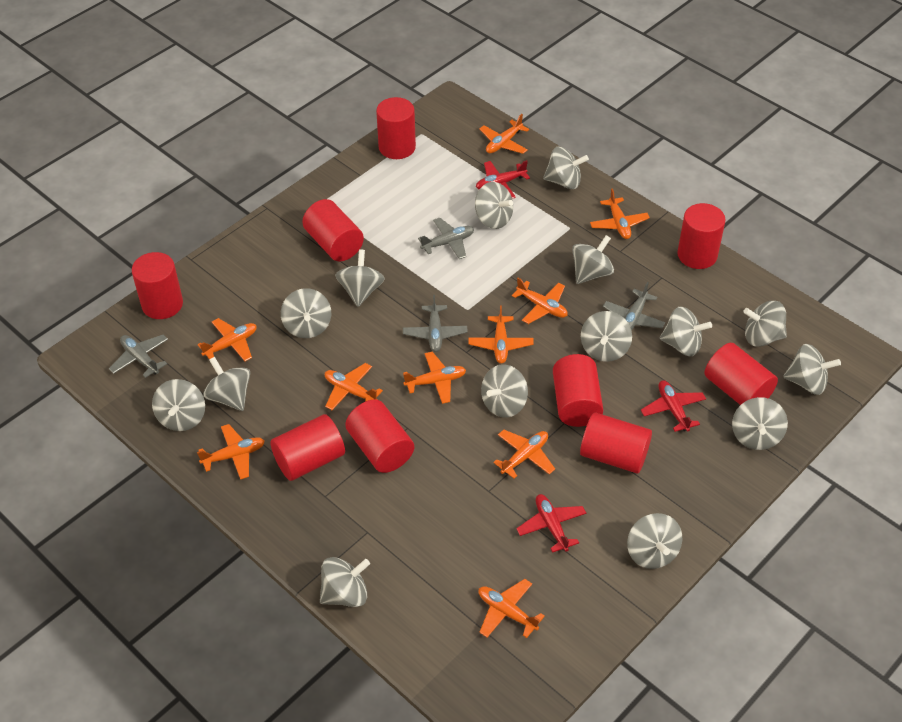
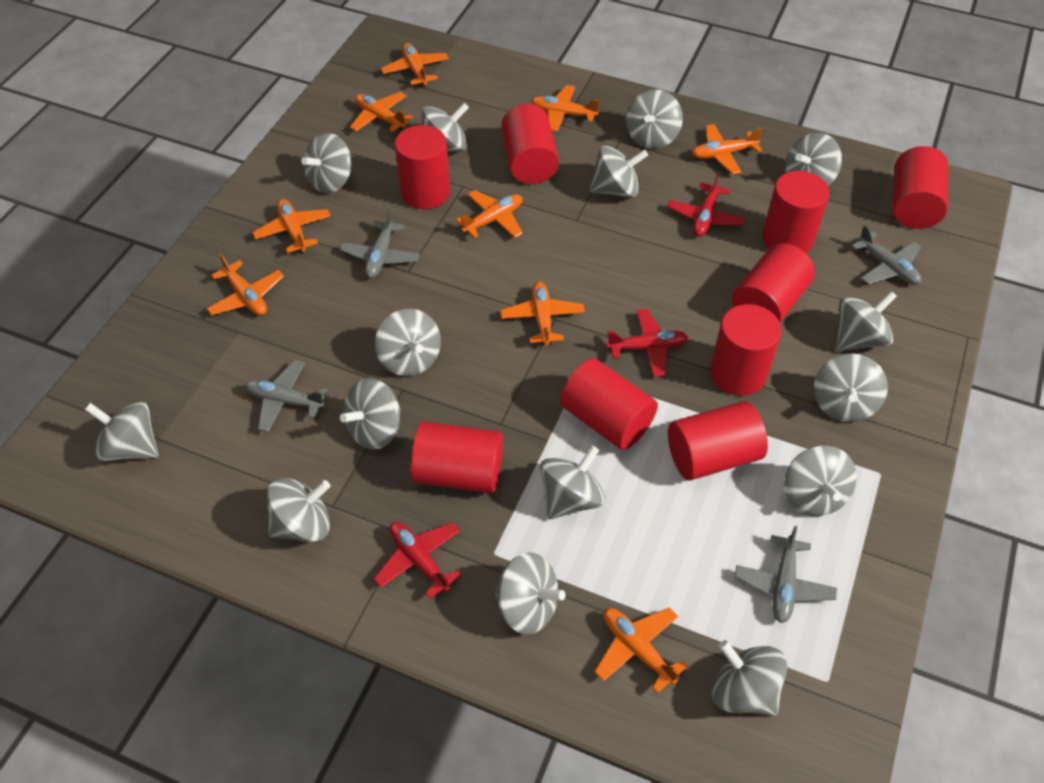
orange plane: [197,424,265,480] [198,318,257,361] [325,363,383,410] [403,352,466,404] [468,305,534,364] [479,579,545,638] [480,114,529,154] [493,430,555,479] [512,278,568,324] [590,188,650,239] = 10 -> [206,254,284,316] [252,199,331,253] [350,92,413,132] [381,43,449,87] [456,190,523,238] [501,282,585,346] [531,85,599,132] [594,607,688,694] [692,124,762,174] = 9

